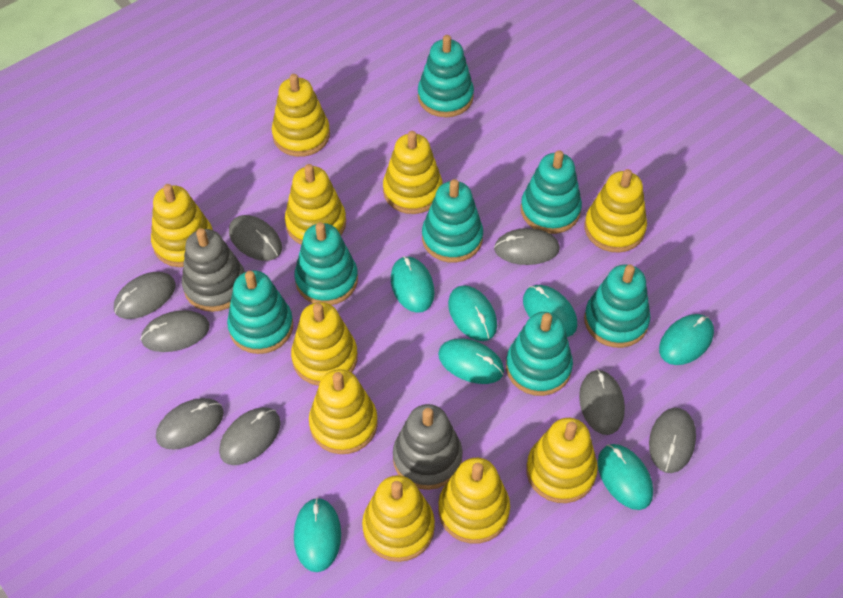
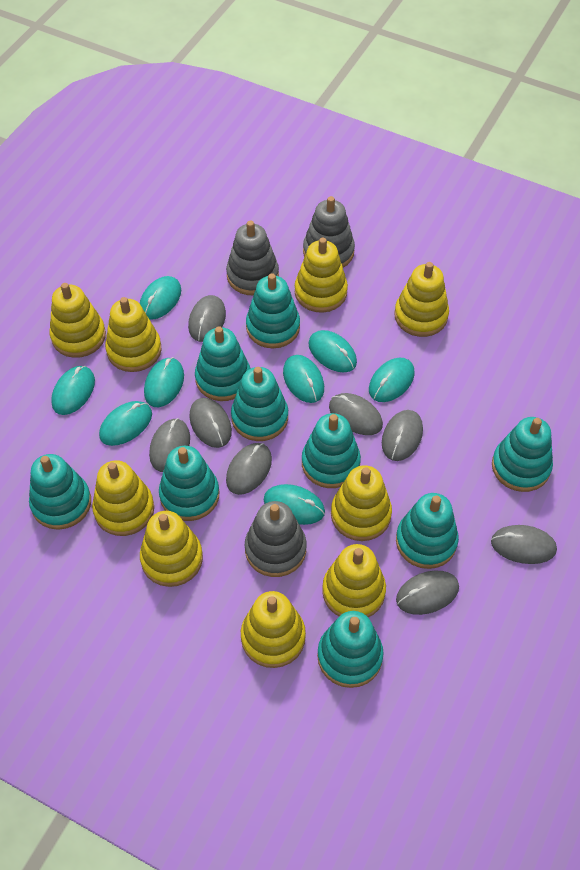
grey stacking toy: [182,228,245,312] [393,404,463,490] = 2 -> [226,221,279,295] [245,501,307,577] [303,196,355,268] = 3
turquoise mouse: [294,498,341,572] [391,256,435,313] [438,338,504,384] [448,285,497,341] [523,285,577,337] [598,444,653,510] [659,314,714,365] = 7 -> [51,366,95,415] [99,401,152,446] [140,276,181,320] [144,357,184,407] [264,484,325,525] [283,355,324,403] [308,330,357,372] [369,358,415,402] = 8
turquoise stacking toy: [227,270,293,354] [294,222,358,305] [418,35,474,117] [422,179,483,263] [506,312,573,396] [521,150,582,234] [584,264,650,348] = 7 -> [29,454,91,530] [159,446,219,521] [195,326,250,401] [231,367,288,441] [246,273,300,348] [302,413,361,488] [317,611,384,688] [396,493,459,569] [492,417,553,492] = 9
yellow stacking toy: [151,184,213,267] [272,74,330,157] [285,164,346,245] [291,302,358,386] [309,369,378,454] [362,475,435,562] [383,131,442,214] [438,458,510,544] [526,418,598,503] [585,169,647,253] = 10 -> [50,283,106,358] [92,460,154,536] [105,297,162,372] [140,511,203,587] [241,591,306,668] [295,238,348,313] [322,544,386,617] [331,465,392,541] [394,262,449,337] = 9

